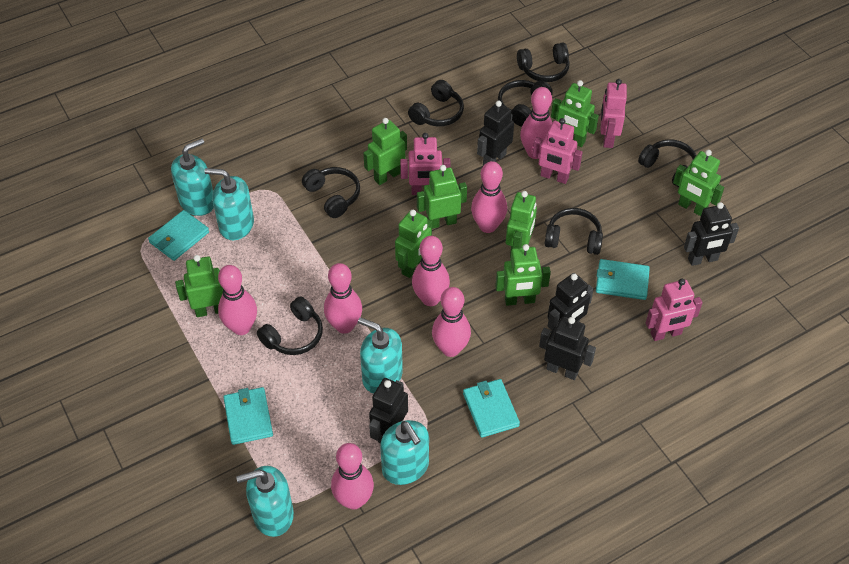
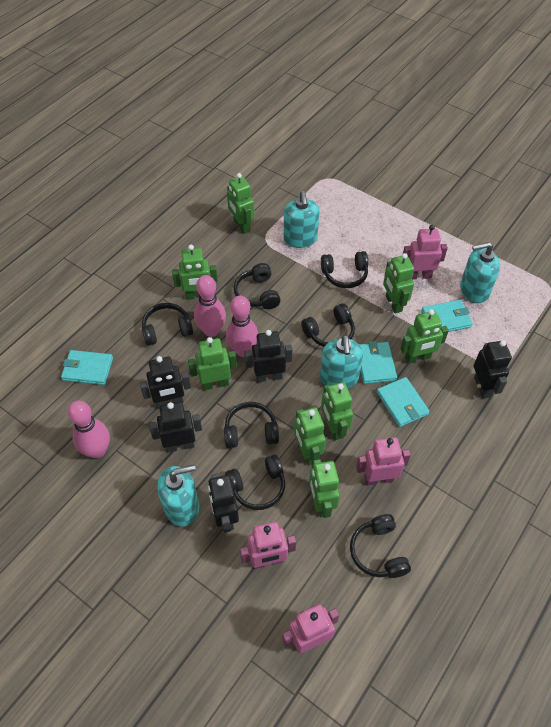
pink bowling pin: [218,265,257,335] [324,263,362,334] [331,443,374,510] [412,236,450,306] [432,287,471,357] [471,161,507,233] [520,87,552,159] = 7 -> [68,401,110,458] [194,275,226,337] [226,296,258,357] = 3
turquoise soap dispenser: [171,138,214,216] [204,168,254,240] [236,466,294,537] [358,317,403,394] [380,420,429,485] = 5 -> [157,465,199,527] [284,191,319,248] [320,335,363,388] [460,242,500,303] = 4

